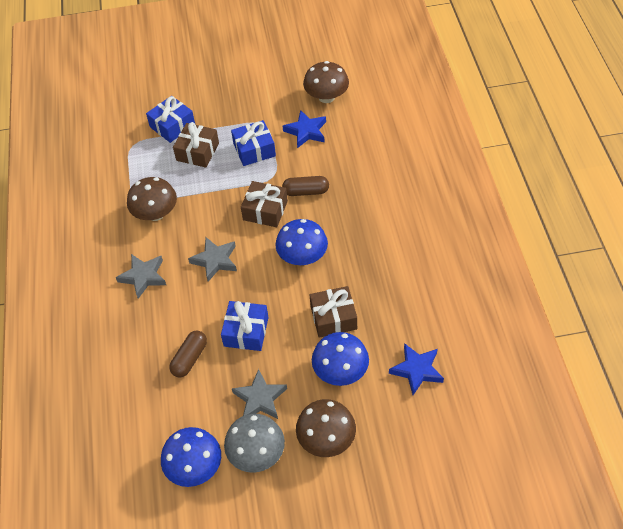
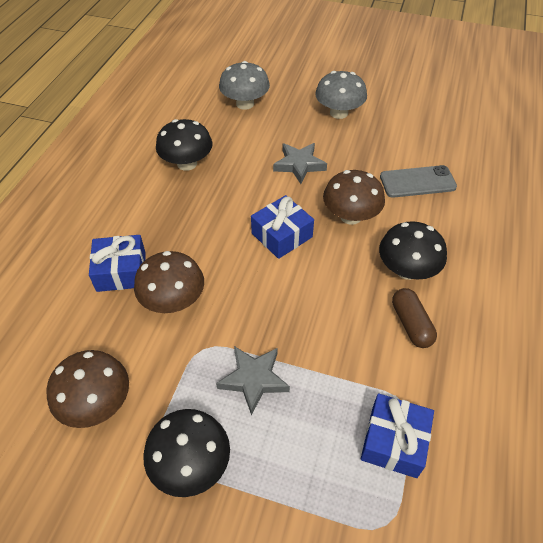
black mushroom: none = 0 -> [143,409,230,497] [156,119,212,171] [379,221,447,280] = 3
blue mushroom: [161,427,221,487] [275,219,328,265] [312,332,369,386] = 3 -> none = 0
blue star: [283,110,326,148] [389,343,444,395] = 2 -> none = 0
brown capsule: [169,331,207,378] [282,176,329,196] = 2 -> [392,288,437,348] = 1
brown gift: [173,122,219,168] [241,181,288,227] [310,286,357,338] = 3 -> none = 0
grey mushroom: [224,414,285,473] = 1 -> [219,61,270,110] [315,71,367,119] = 2
grey phone: none = 0 -> [380,165,457,198] = 1
grey star: [116,254,166,299] [188,237,237,281] [232,369,287,419] = 3 -> [216,346,290,416] [273,143,327,184] = 2

